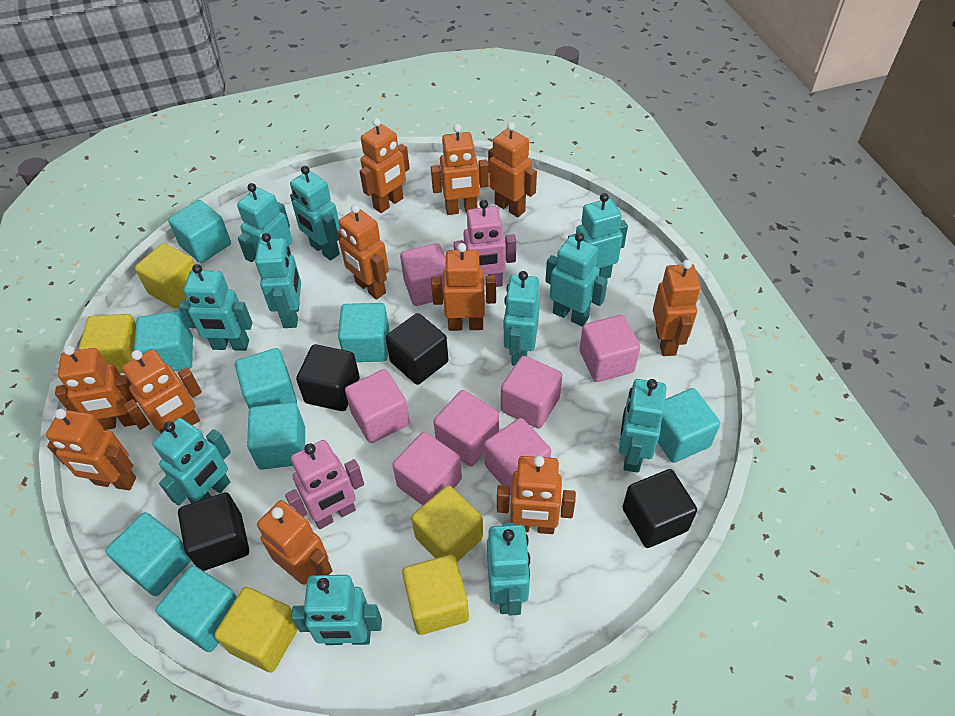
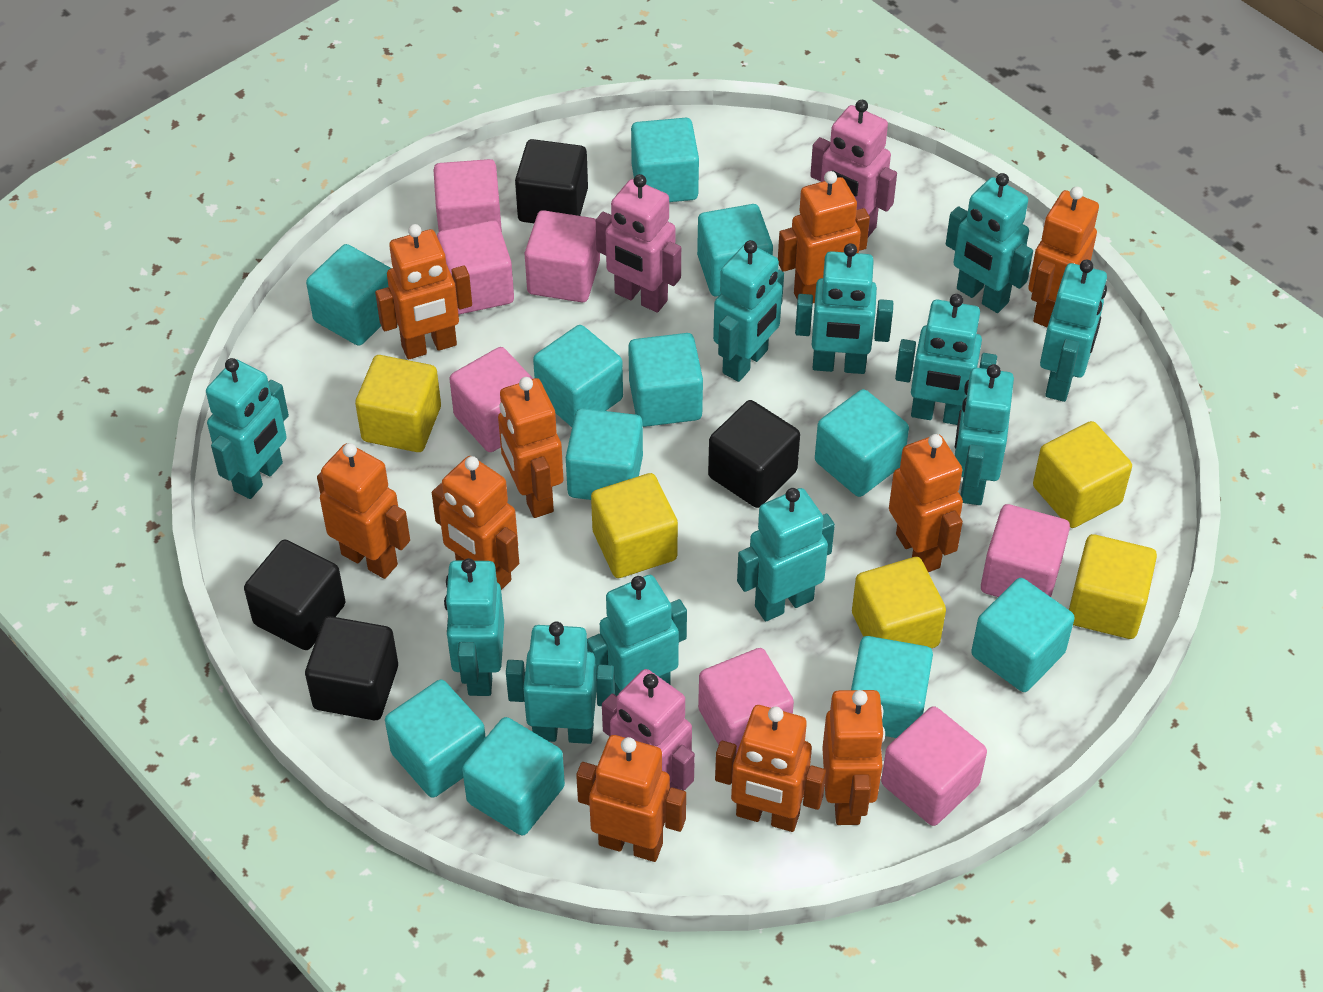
orange robot: [46,409,136,490] [55,345,138,430] [122,349,202,433] [257,500,333,585] [337,204,389,300] [360,118,410,213] [431,124,489,215] [431,243,496,331] [488,122,537,217] [497,456,576,534] [653,260,701,356] = 11 -> [317,443,410,579] [375,224,472,360] [432,456,519,590] [498,377,564,518] [576,735,686,862] [715,705,826,832] [778,171,870,303] [822,690,885,825] [889,434,963,572] [1028,187,1099,327] = 10
pink robot: [285,440,364,529] [454,200,516,287] = 2 -> [596,174,681,313] [602,669,695,791] [810,100,897,237] = 3
turquoise cube: [105,512,191,596] [134,311,193,371] [156,566,237,652] [168,200,231,263] [235,348,297,409] [247,402,305,470] [338,303,389,362] [658,388,720,463] = 8 -> [306,244,391,346] [385,680,486,798] [462,717,565,836] [533,325,623,427] [566,408,643,500] [628,333,703,427] [631,118,699,202] [697,204,773,297] [815,389,909,497] [851,636,933,738] [971,578,1075,692] = 11

